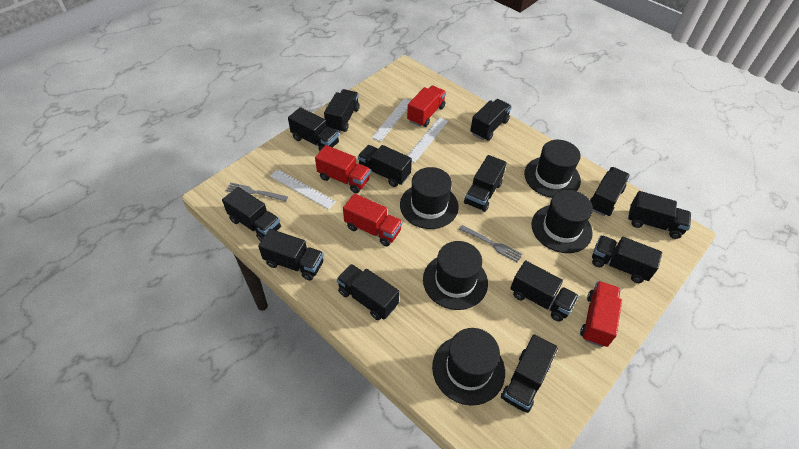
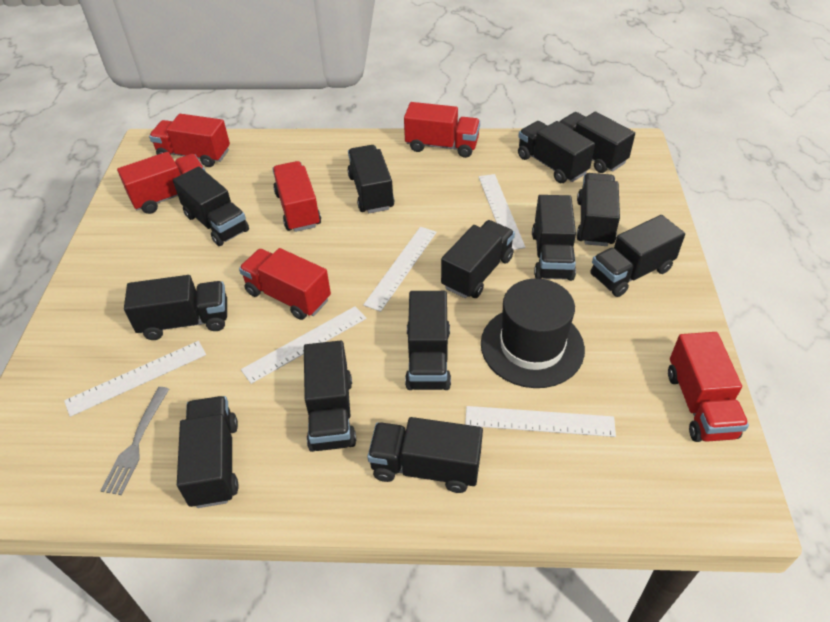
black hat: [400,167,459,229] [423,241,488,310] [432,328,505,405] [524,140,581,198] [532,190,593,253] = 5 -> [481,278,585,388] = 1
grey fork: [226,182,288,202] [459,225,522,262] = 2 -> [100,387,169,495] = 1
red truck: [315,145,371,193] [343,194,402,246] [407,86,446,127] [580,281,622,347] = 4 -> [117,152,205,214] [149,114,230,167] [239,248,331,320] [273,161,321,232] [404,102,480,158] [668,332,749,442] = 6
white ruler: [270,169,336,209] [371,98,410,142] [407,117,448,163] = 3 -> [64,341,206,417] [241,306,367,384] [363,227,437,312] [465,406,616,437] [479,174,526,250] = 5

